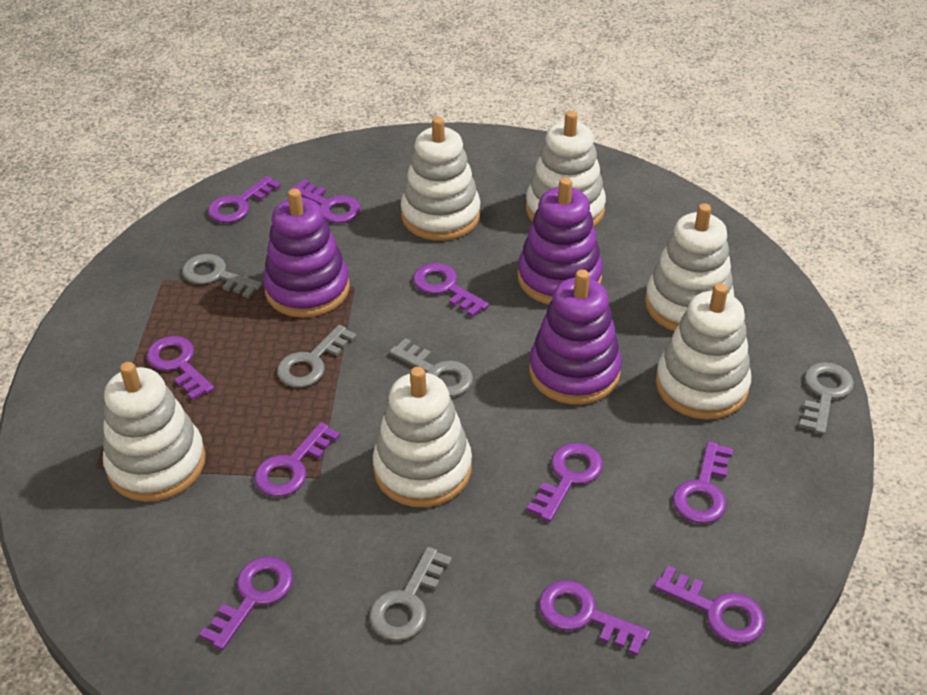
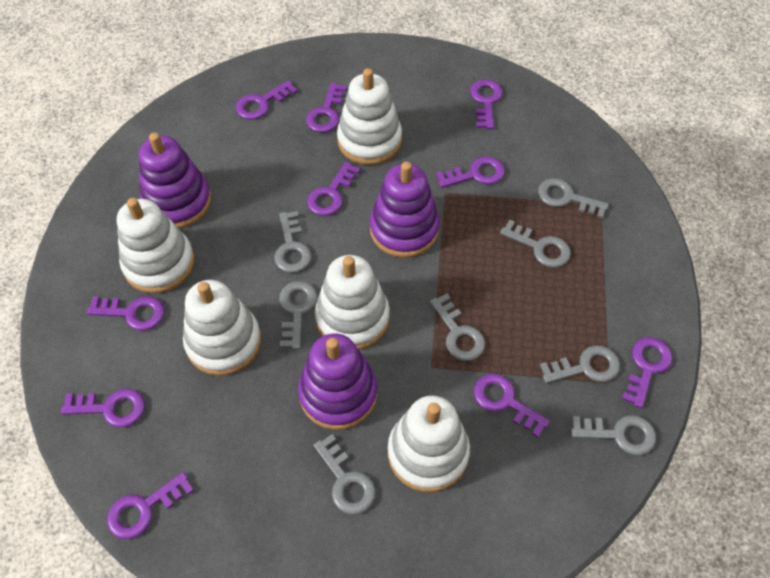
grey key: [182,254,262,298] [277,325,357,388] [369,547,452,641] [389,338,473,397] [799,362,854,435] = 5 -> [274,211,312,273] [279,281,317,349] [314,434,376,515] [430,294,485,361] [500,220,571,268] [538,178,609,218] [540,345,620,383] [571,415,656,455] = 8
white stacking toy: [103,362,206,502] [373,367,472,507] [400,117,481,241] [526,111,606,227] [645,203,735,331] [656,283,751,420] = 6 -> [117,198,195,293] [183,280,261,376] [315,255,390,350] [337,68,402,165] [388,395,470,492] = 5

